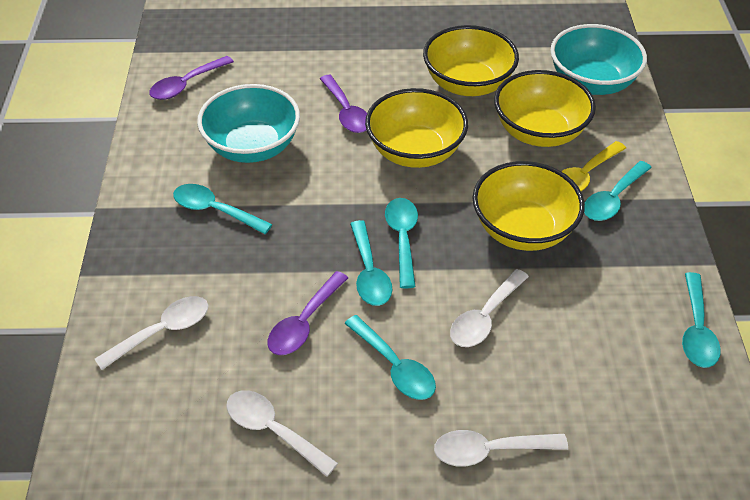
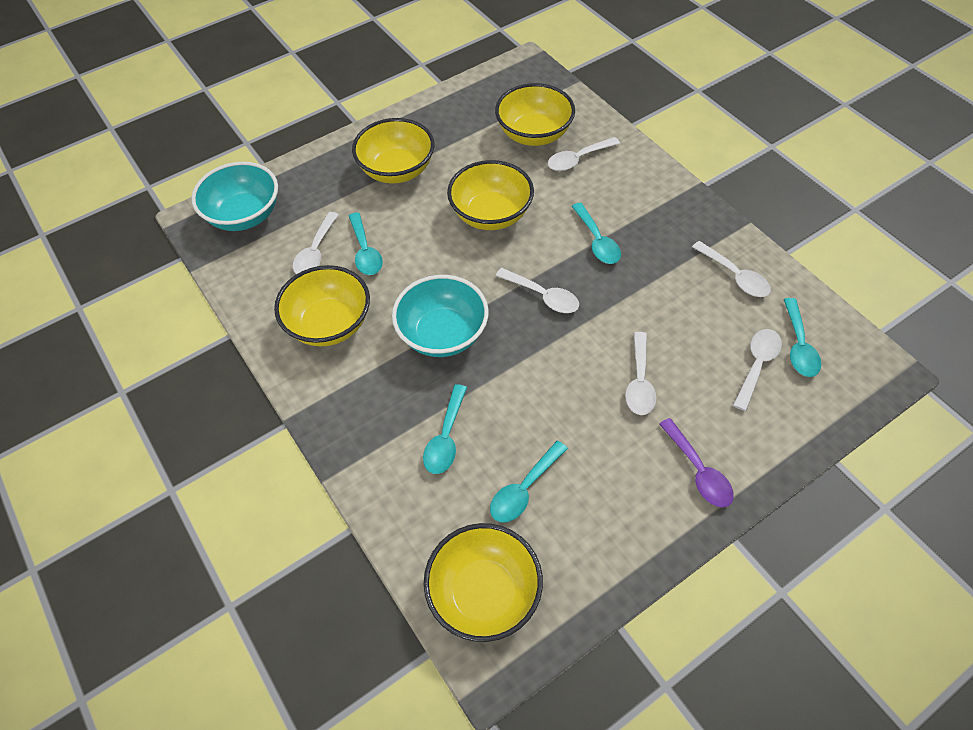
purple spoon: [149,56,234,100] [268,271,348,355] [320,75,367,133] = 3 -> [659,418,734,508] = 1
turquoise spoon: [173,184,272,234] [344,315,436,400] [350,220,393,306] [385,198,418,289] [584,161,652,221] [682,272,721,368] = 6 -> [349,212,383,275] [423,384,467,474] [490,441,568,523] [571,203,621,264] [783,298,821,377] = 5
white spoon: [95,296,208,370] [226,390,338,477] [434,430,568,467] [450,269,529,347] = 4 -> [293,212,339,274] [496,268,579,313] [548,137,620,171] [625,332,656,415] [692,241,771,297] [733,329,782,411] = 6
yellow bowl: [365,88,468,168] [423,25,519,96] [472,161,585,251] [494,70,596,147] = 4 -> [274,265,370,346] [352,118,434,184] [424,523,543,642] [447,160,534,230] [495,83,575,146] = 5
yellow spoon: [561,141,626,191] = 1 -> none = 0

